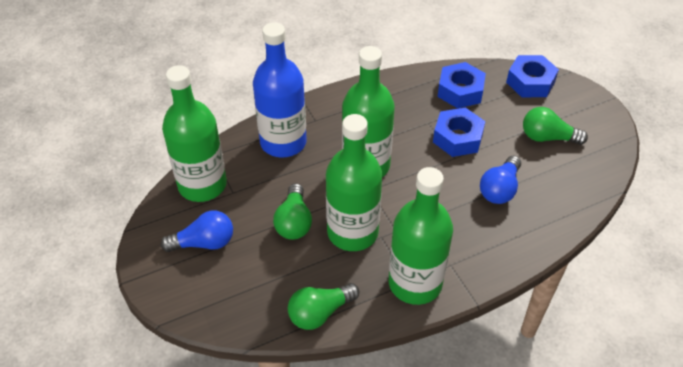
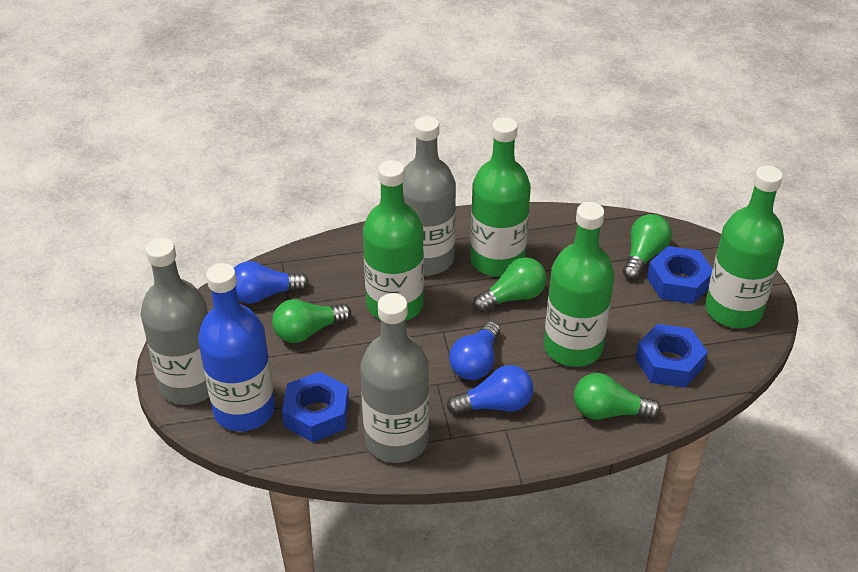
blue light bulb: [161,210,233,252] [480,155,521,204] = 2 -> [234,261,309,304] [447,365,533,415] [449,321,500,380] = 3
green light bulb: [273,183,312,240] [288,283,359,330] [523,107,588,145] = 3 -> [272,299,351,343] [473,257,547,312] [574,373,661,420] [623,214,672,280] = 4
grey bottle: none = 0 -> [141,238,209,405] [360,293,429,463] [403,116,456,275] = 3

